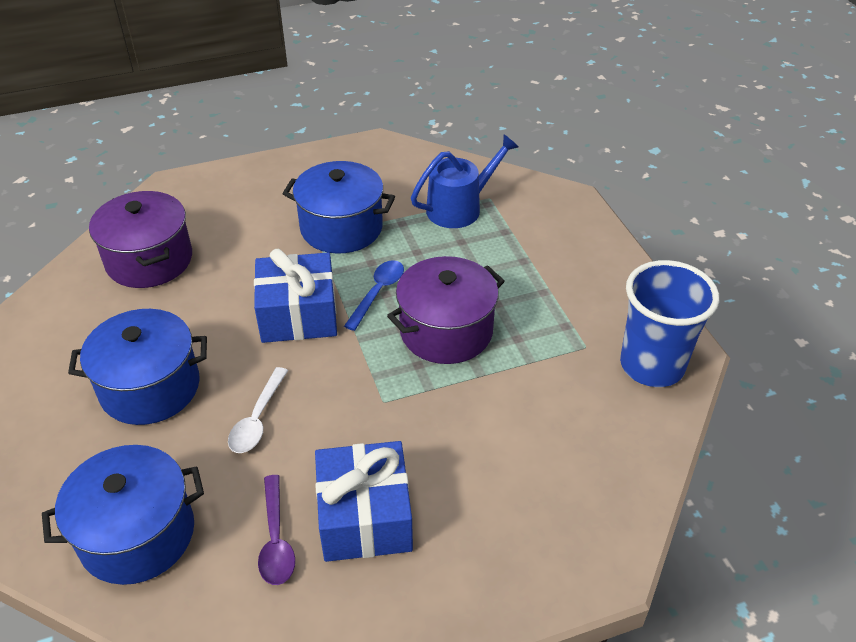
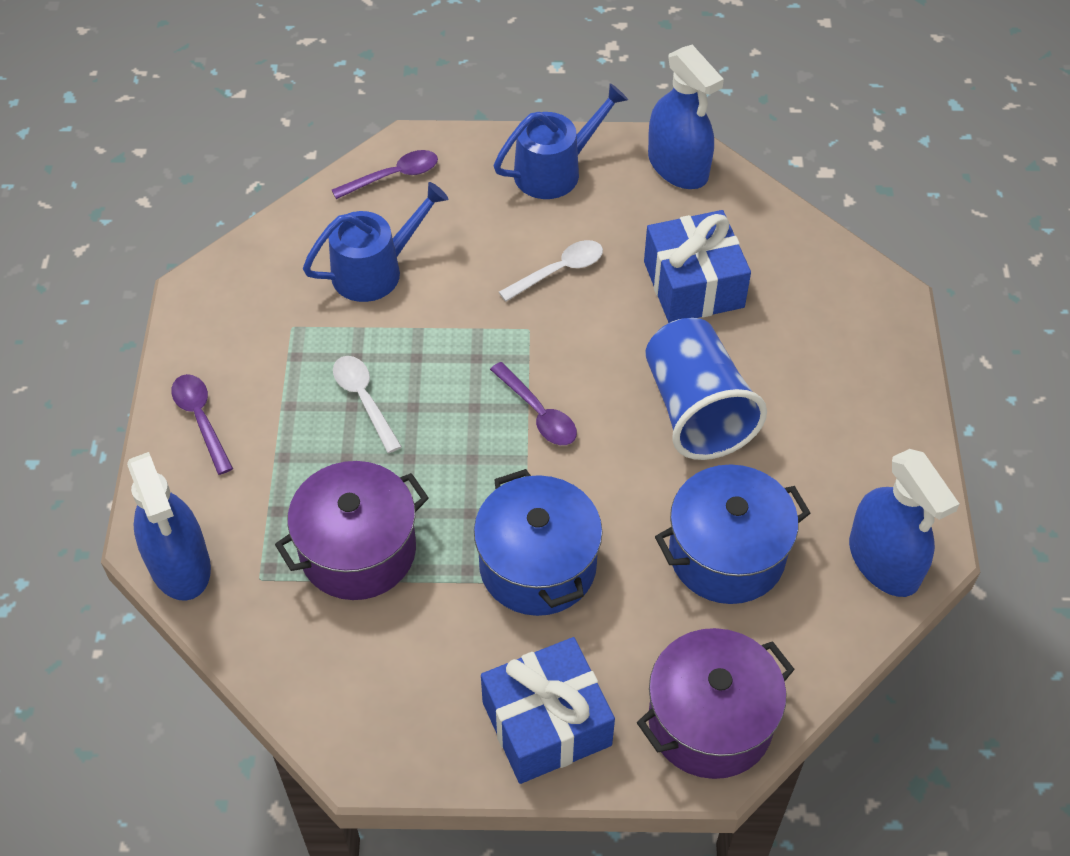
blue pot: [42,445,204,585] [68,309,207,425] [282,161,395,253] = 3 -> [474,469,602,616] [655,464,811,604] = 2
blue spoon: [344,260,404,331] = 1 -> none = 0
blue spray bottle: none = 0 -> [127,452,211,601] [648,45,724,189] [849,449,959,597] = 3
blue watering can: [411,134,519,228] = 1 -> [303,182,448,302] [494,83,628,199] = 2
purple spoon: [258,475,295,585] = 1 -> [171,374,233,475] [332,150,438,199] [490,362,577,445] = 3
white spoon: [228,367,288,453] = 1 -> [333,356,402,453] [499,240,603,302] = 2

